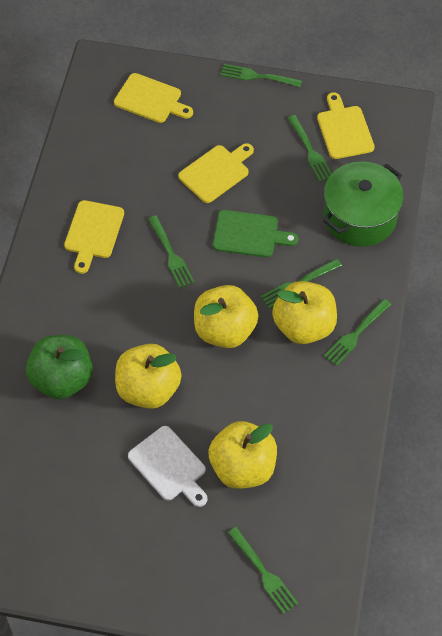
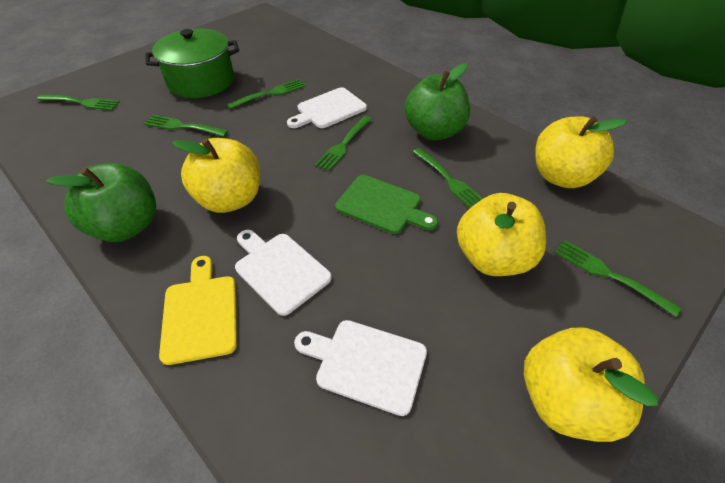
green apple: [26,335,93,399] = 1 -> [46,163,156,242] [404,63,470,140] = 2
white cutting board: [128,426,208,507] = 1 -> [235,230,332,316] [287,87,367,128] [294,320,427,416] = 3
yellow cutting board: [64,200,124,274] [114,73,193,123] [178,143,254,203] [317,92,375,159] = 4 -> [159,256,237,365] = 1

